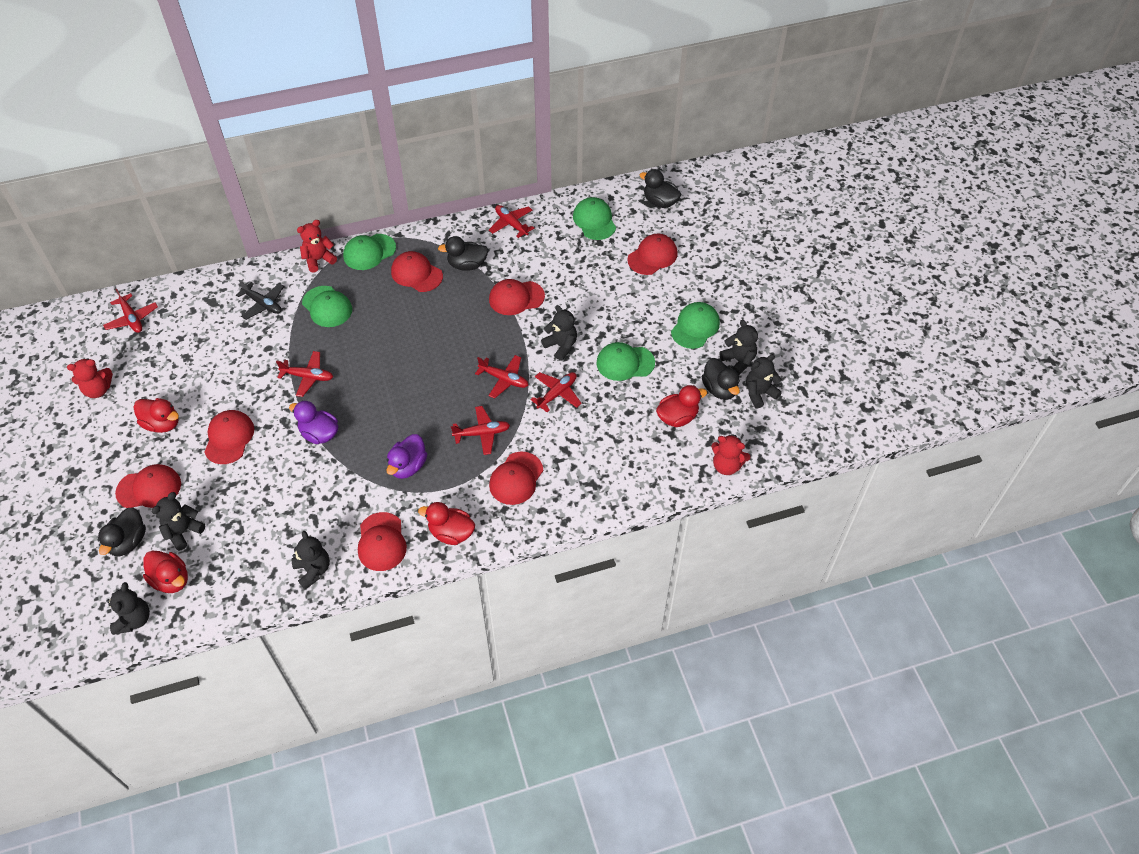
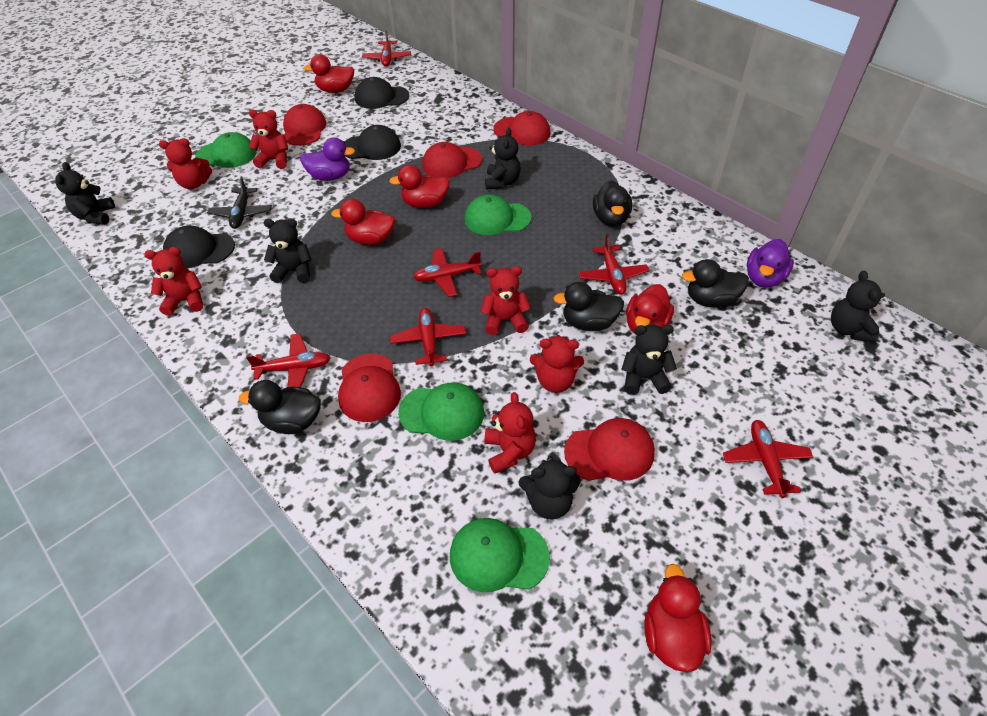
black cap: none = 0 -> [163,226,235,268] [344,125,401,160] [355,77,409,109] = 3
green cap: [302,286,352,327] [343,234,396,270] [573,197,616,240] [596,342,655,381] [671,302,720,349] = 5 -> [195,132,257,168] [398,382,484,441] [450,518,550,592] [464,194,531,235] = 4
red cap: [115,464,181,508] [204,410,254,464] [358,512,407,571] [391,251,443,292] [489,279,545,315] [489,452,543,505] [627,234,678,275] = 7 -> [283,104,326,146] [338,354,401,422] [422,142,482,178] [494,111,551,146] [564,418,655,481] = 5
red duck: [133,398,179,433] [143,550,188,593] [418,502,475,545] [656,385,707,427] = 4 -> [304,54,354,93] [331,199,395,245] [389,165,450,208] [626,284,674,334] [644,564,712,672] = 5
red teddy bear: [67,358,113,398] [297,220,337,273] [711,435,750,475] = 3 -> [144,247,203,316] [159,138,212,189] [249,110,288,169] [481,266,531,335] [485,392,536,474] [530,335,584,393] = 6

